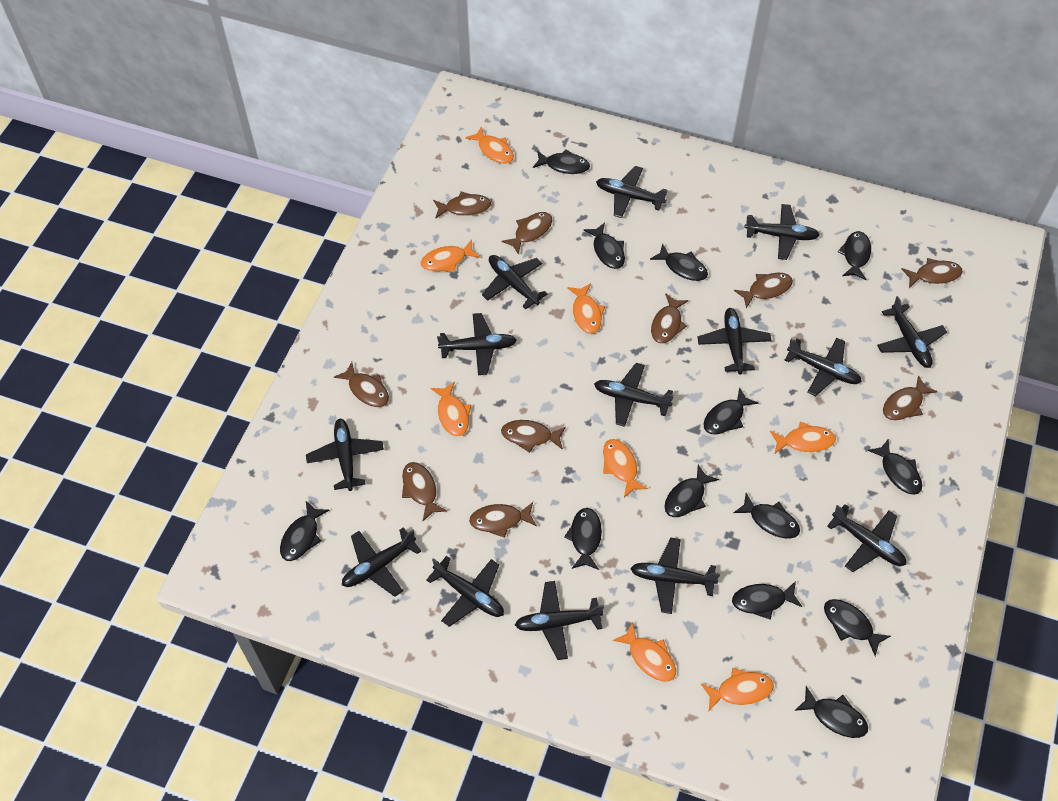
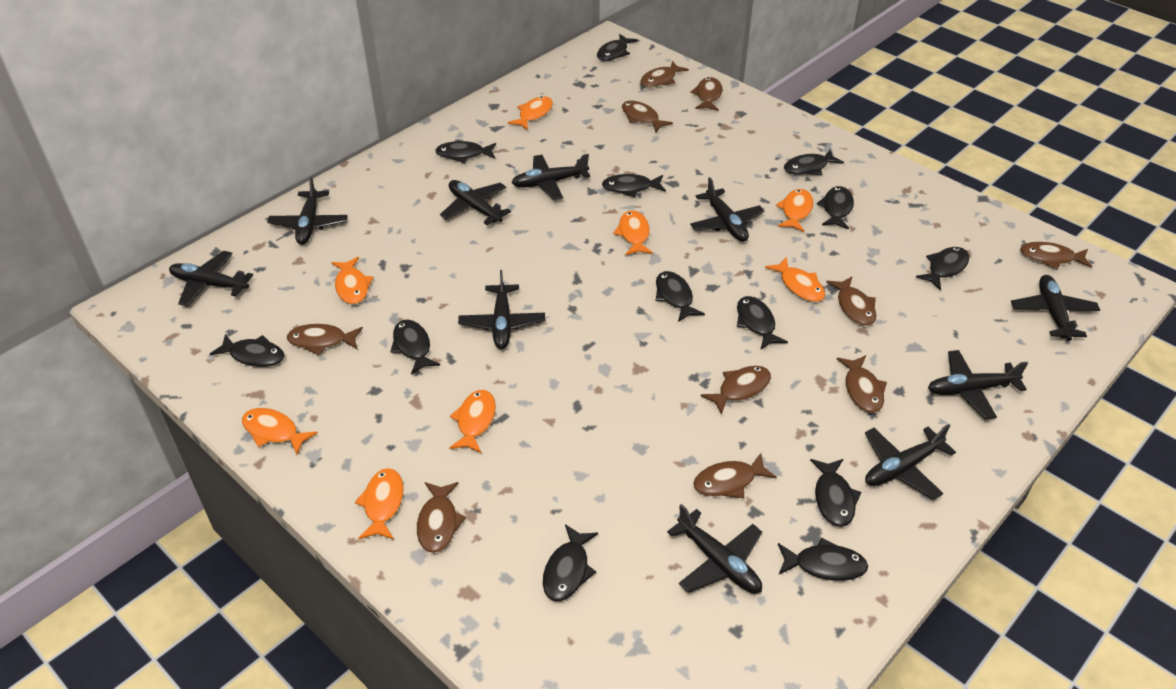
black plane: [306,418,384,491] [342,527,421,597] [426,556,504,627] [437,313,517,375] [482,255,548,310] [515,581,604,660] [594,363,674,427] [596,166,667,218] [630,538,720,614] [697,308,772,374] [744,204,820,260] [785,338,862,396] [827,504,906,572] [877,296,947,368] = 14 -> [169,251,253,307] [267,177,348,245] [440,180,511,225] [458,270,545,349] [511,154,590,200] [667,504,762,594] [690,177,764,242] [865,424,956,500] [928,350,1028,419] [1011,275,1100,341] = 10

